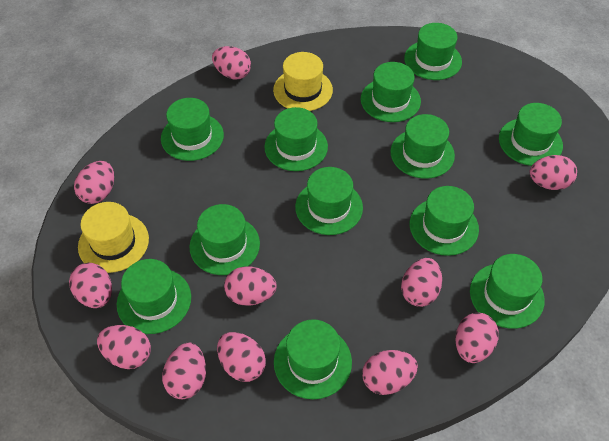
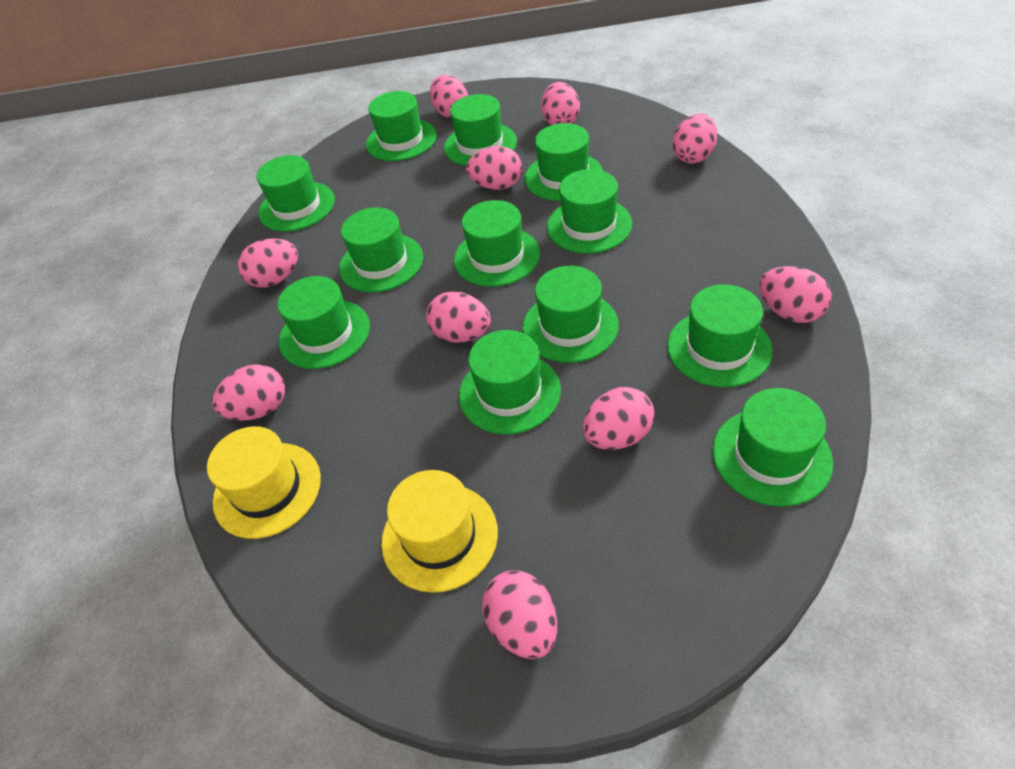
pink egg: [69,263,112,308] [74,161,114,204] [97,325,151,369] [162,343,206,399] [212,46,251,80] [217,332,266,382] [224,267,277,306] [362,350,418,395] [401,258,442,307] [455,313,499,363] [529,155,577,190] = 11 -> [212,364,285,421] [238,238,298,287] [426,292,491,343] [430,75,468,118] [466,146,522,190] [482,570,557,659] [541,82,580,125] [583,387,654,450] [673,113,717,164] [759,266,831,323] = 10

